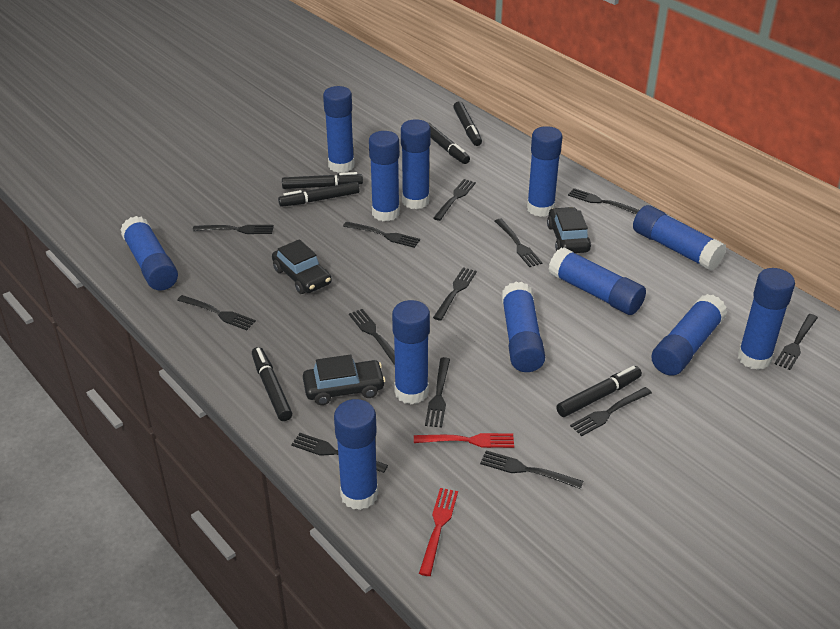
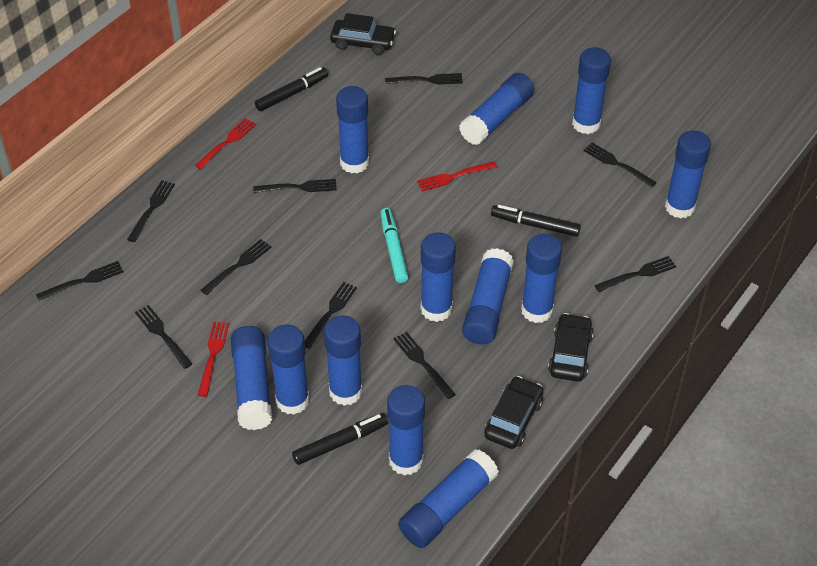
black fork: [177,295,256,330] [193,225,274,234] [291,433,388,473] [343,222,420,248] [349,309,395,365] [425,357,450,428] [433,179,476,221] [433,267,477,321] [480,450,583,489] [495,219,542,267] [568,188,639,215] [570,387,652,436] [774,314,818,370] = 13 -> [36,261,124,301] [127,180,175,242] [135,305,192,369] [201,239,272,295] [253,179,337,193] [304,282,357,349] [385,73,463,85] [393,332,456,399] [583,143,657,187] [595,256,676,292] = 10
black marker: [252,347,292,421] [278,182,360,207] [282,172,363,189] [427,122,470,164] [453,101,482,146] [556,366,642,417] = 6 -> [255,67,328,111] [292,413,388,465] [491,205,581,237] = 3
red fork: [414,433,514,448] [419,488,458,576] = 2 -> [195,118,256,169] [198,322,229,397] [417,161,497,192] = 3
turquoise marker: none = 0 -> [381,208,408,283] = 1

